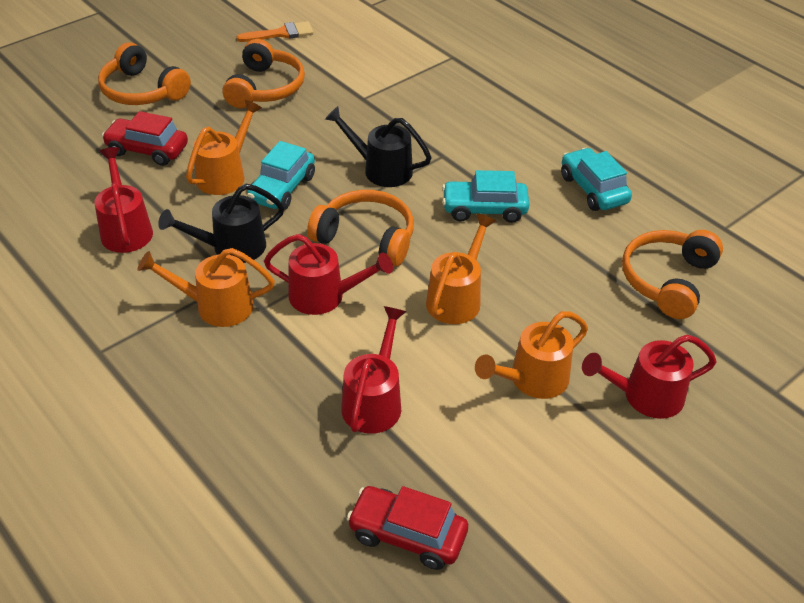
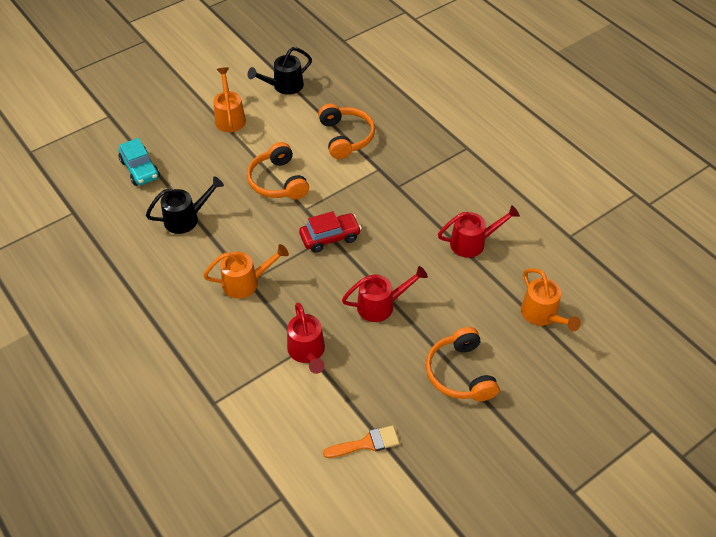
orange headphones: [98,42,191,105] [222,39,305,108] [307,190,414,266] [622,230,723,319] = 4 -> [247,142,309,199] [318,104,375,159] [426,327,499,401] = 3
orange watering can: [137,248,275,327] [186,100,262,195] [426,213,496,324] [475,311,588,399] = 4 -> [203,244,289,299] [213,67,246,132] [521,268,581,331] = 3
red car: [102,111,188,166] [347,486,468,570] = 2 -> [299,211,362,253] = 1
red watering can: [95,147,153,253] [264,234,393,315] [341,306,406,434] [582,335,717,419] = 4 -> [287,303,325,374] [342,266,428,322] [438,205,520,258] = 3
turquoise car: [247,141,315,210] [442,170,529,223] [561,148,632,211] = 3 -> [118,138,160,186] = 1

